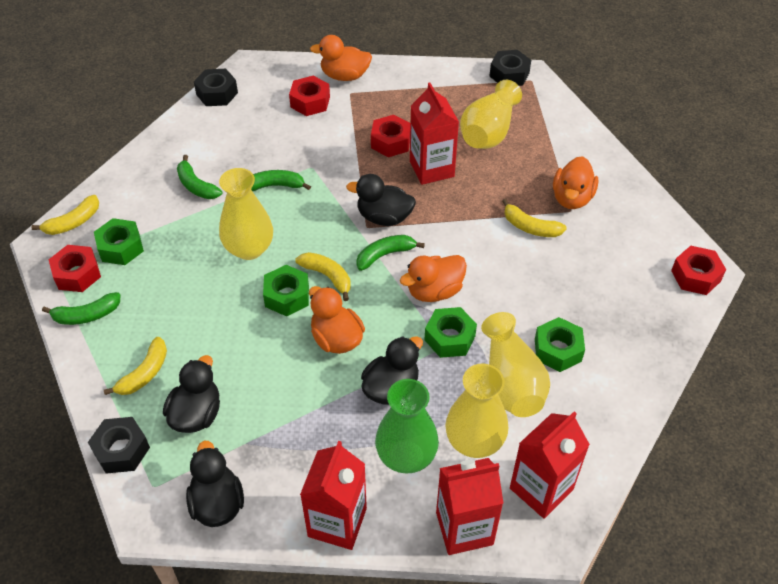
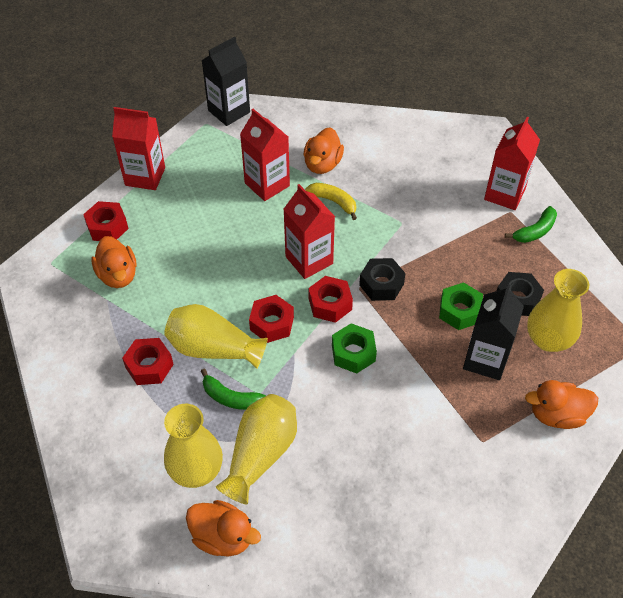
black carton: none = 0 -> [202,37,250,126] [463,284,524,380] = 2
black duck: [163,355,220,433] [186,441,244,527] [346,174,416,226] [361,336,423,405] = 4 -> none = 0
black nut: [88,417,150,474] [194,69,238,106] [490,50,531,86] = 3 -> [359,258,406,301] [497,272,544,316] = 2
green banana: [42,292,120,325] [177,155,222,199] [251,170,311,191] [356,235,425,271] = 4 -> [201,369,266,410] [505,206,557,243] = 2
green nut: [94,218,144,265] [263,265,309,316] [425,307,477,358] [535,317,585,372] = 4 -> [332,323,377,374] [439,283,483,330] = 2
green vase: [375,379,439,473] = 1 -> none = 0
yellow banana: [31,195,99,235] [104,337,167,395] [295,252,351,301] [502,199,567,237] = 4 -> [305,183,357,220] = 1

